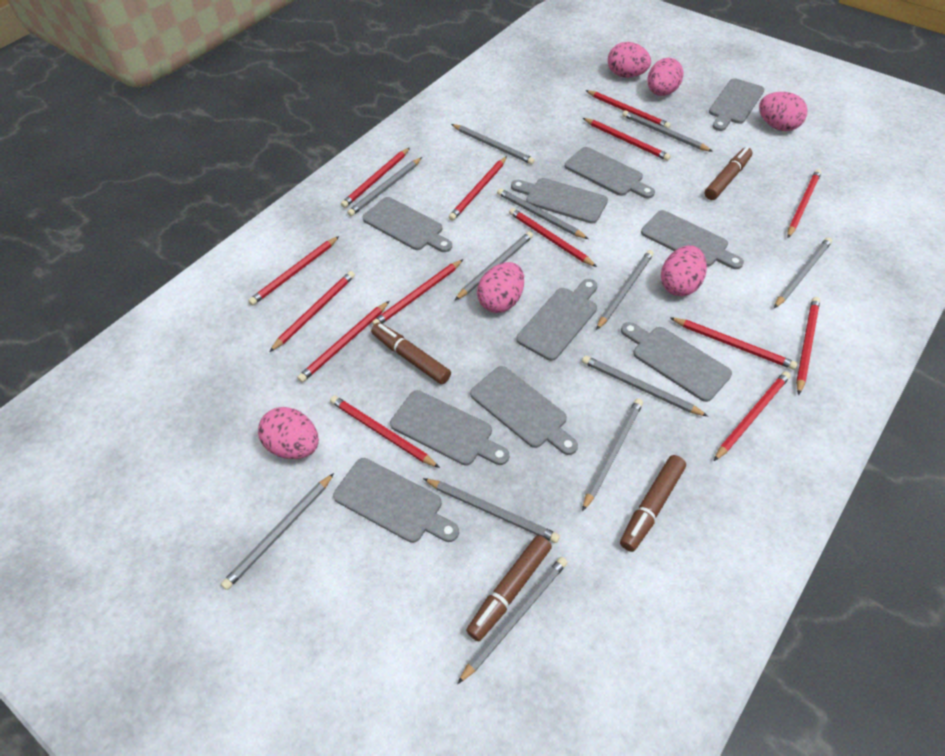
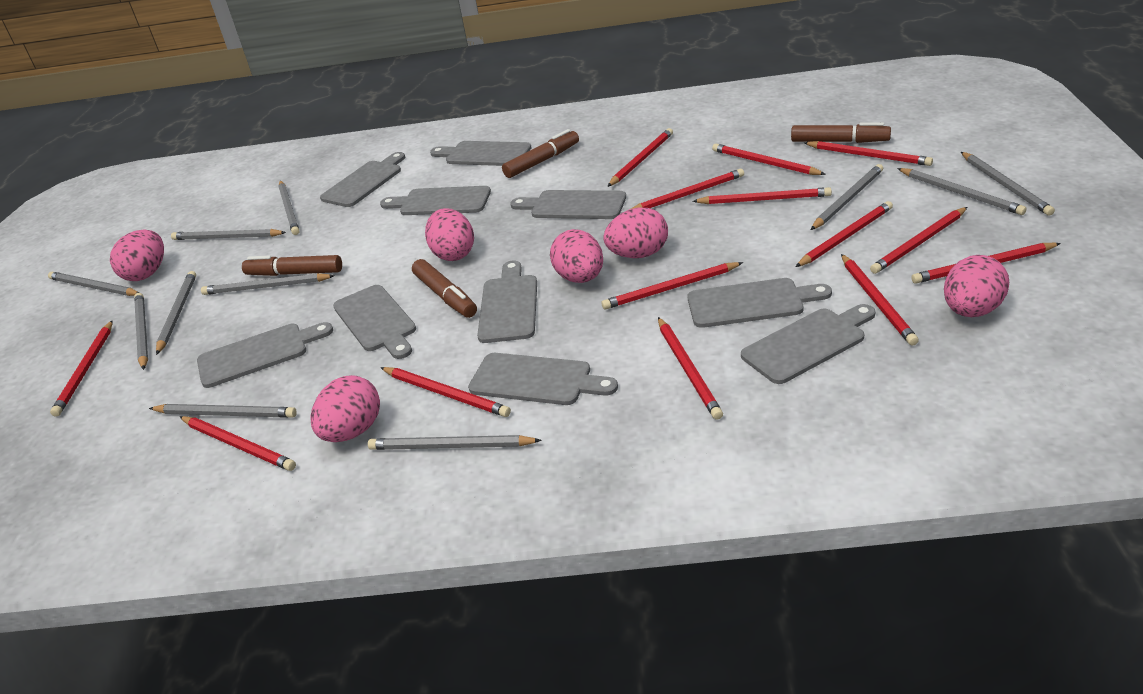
grey pencil: [221,473,334,590] [347,157,422,216] [423,478,560,543] [451,124,535,165] [455,231,533,300] [457,557,568,684] [497,188,588,239] [582,356,708,416] [582,398,643,511] [596,250,654,330] [622,110,713,152] [774,237,832,308] = 12 -> [48,272,139,296] [134,293,148,370] [149,404,297,418] [156,271,196,355] [171,229,286,240] [201,273,335,295] [278,181,299,235] [368,435,542,450] [811,164,883,230] [897,168,1027,215] [961,152,1055,216] = 11

